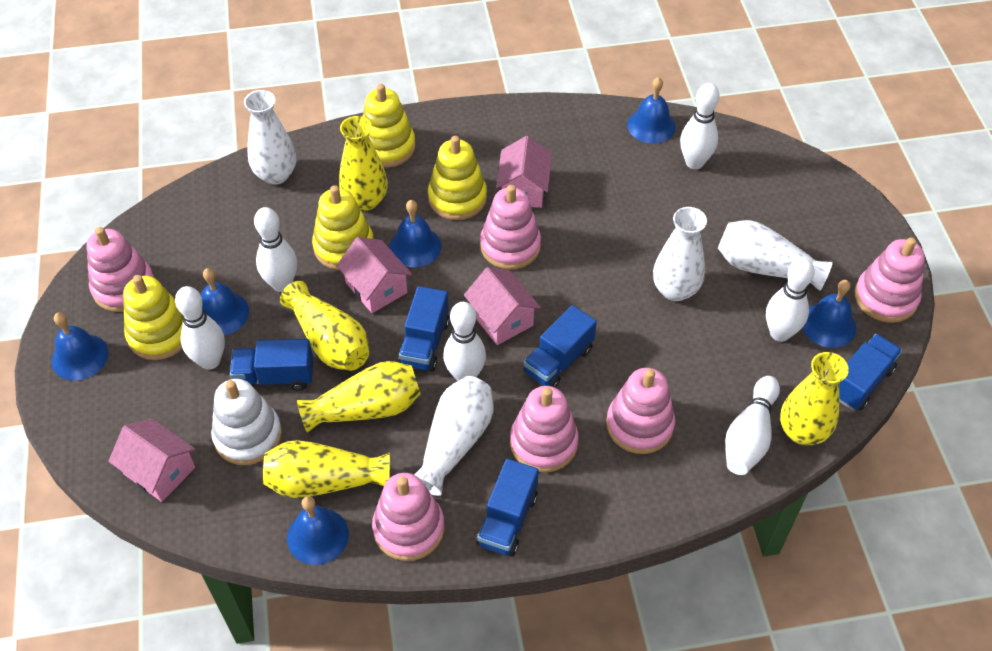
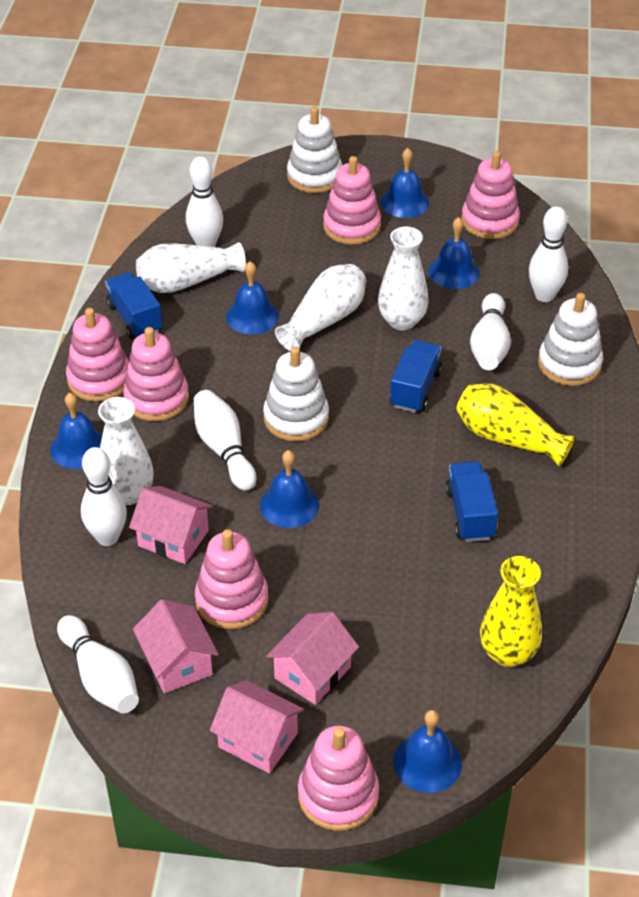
blue truck: [230,339,313,391] [398,286,450,372] [477,459,539,556] [523,305,597,388] [839,334,902,410] = 5 -> [105,272,162,339] [389,340,442,413] [445,461,498,542] = 3
white stacking toy: [211,379,282,465] = 1 -> [263,347,329,441] [287,106,342,193] [538,293,603,386] = 3
yellow stacking toy: [123,275,183,360] [312,185,373,270] [362,84,416,168] [428,136,487,220] = 4 -> none = 0
yellow vase: [263,440,390,498] [280,281,369,371] [297,361,421,433] [339,116,388,211] [780,352,849,445] = 5 -> [456,383,575,466] [480,556,542,667] = 2

